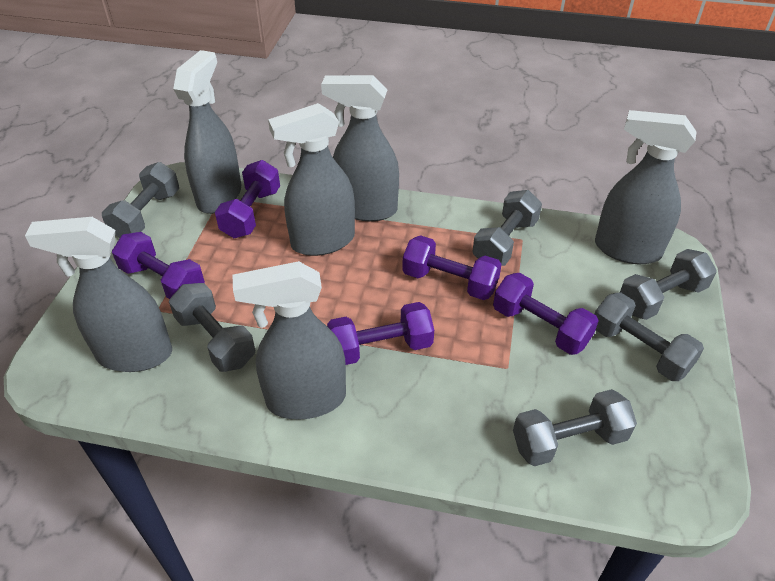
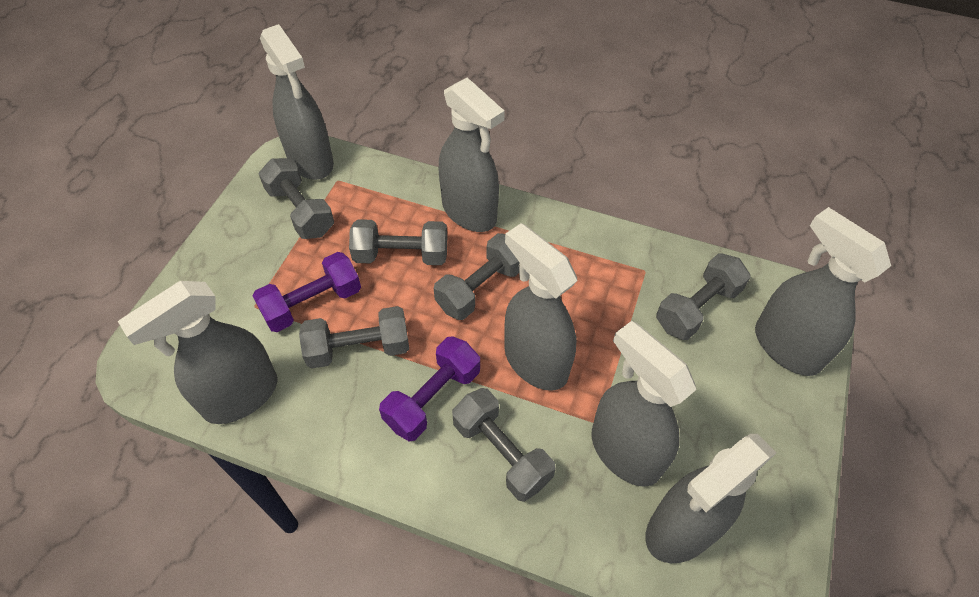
grey spray bottle: [25,217,172,372] [173,50,241,214] [233,261,346,420] [268,103,355,256] [321,75,399,221] [595,110,697,264] = 6 -> [118,281,277,424] [260,24,334,180] [438,77,505,232] [504,223,577,391] [591,321,696,487] [645,434,776,563] [755,207,891,376] = 7
purple dumbbell: [112,232,205,299] [215,160,280,238] [327,302,434,365] [402,235,502,300] [493,273,599,355] = 5 -> [252,252,361,332] [379,337,480,441] = 2

